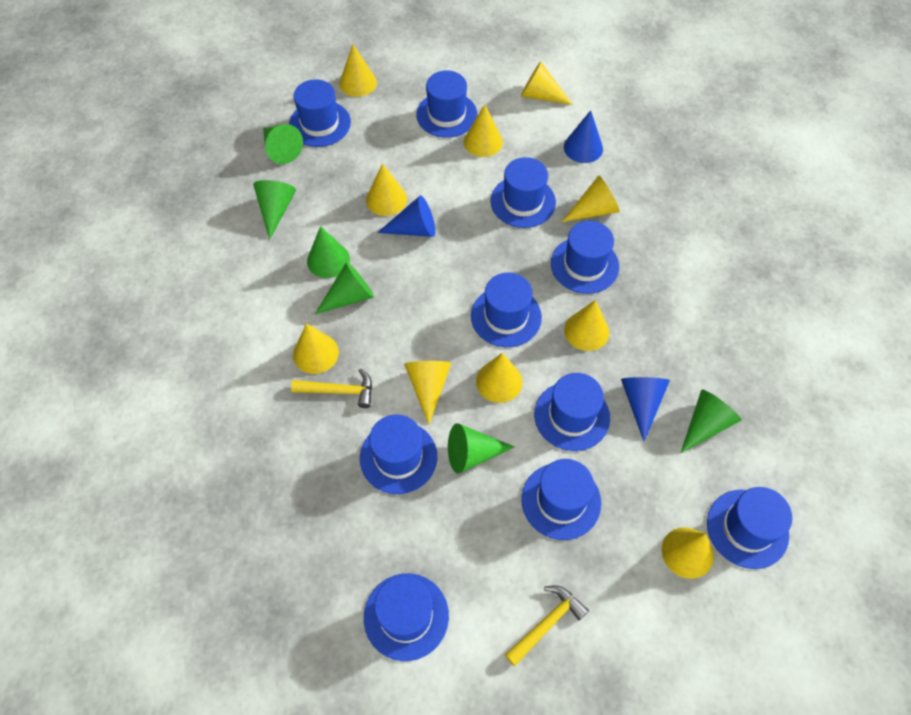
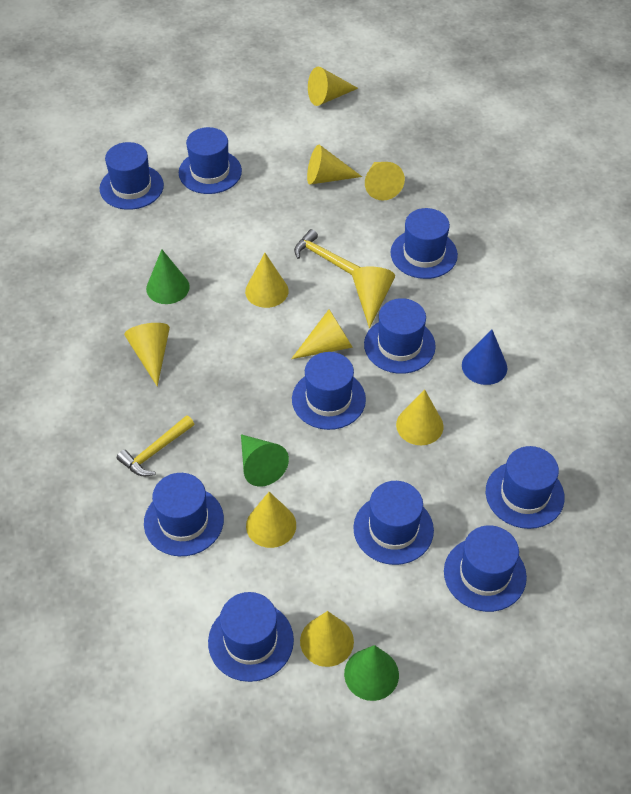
blue cone: [377,196,435,237] [564,110,603,163] [621,377,670,442] = 3 -> [462,329,507,385] = 1
green cone: [253,180,296,240] [263,124,303,164] [307,226,350,278] [315,262,374,314] [448,423,514,474] [681,389,741,453] = 6 -> [146,249,190,304] [241,434,289,487] [344,645,399,701] = 3

